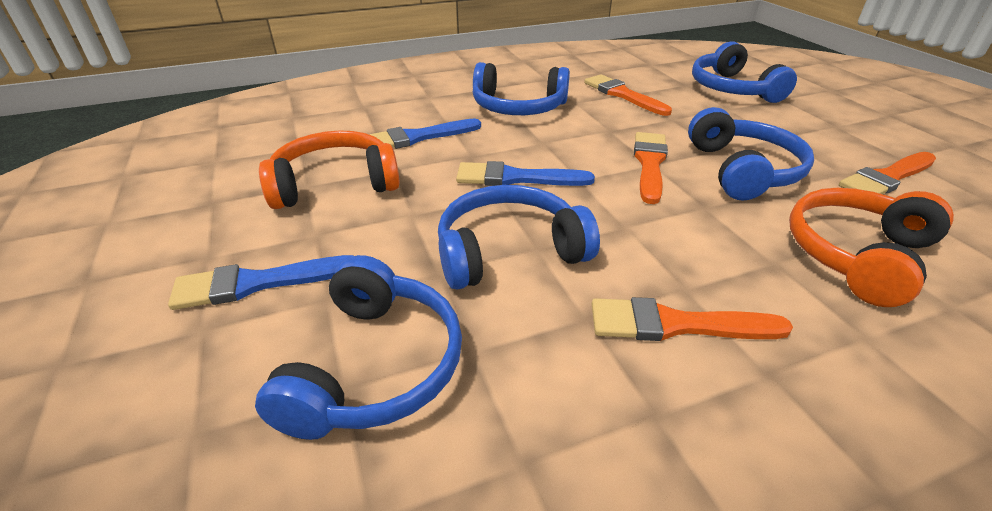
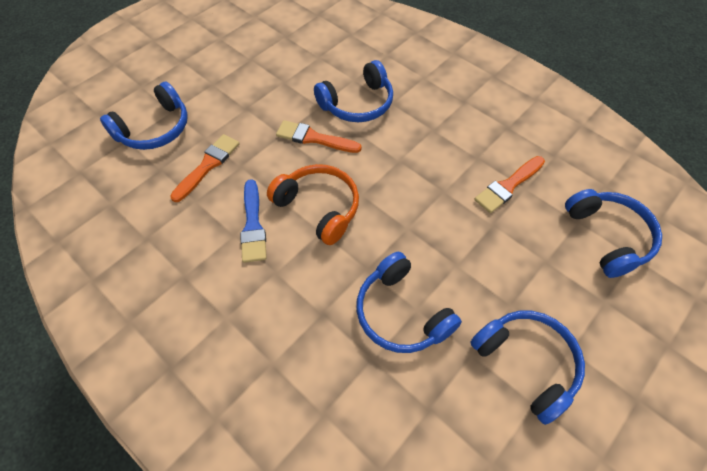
blue brush: [168,255,354,310] [369,119,481,149] [456,161,595,186] = 3 -> [240,179,267,263] = 1
orange brush: [584,74,672,116] [592,297,793,341] [634,132,668,204] [839,152,936,194] = 4 -> [170,134,240,202] [276,120,362,153] [474,156,545,213] = 3
orange headphones: [259,130,400,209] [789,188,954,307] = 2 -> [267,164,359,245] = 1

